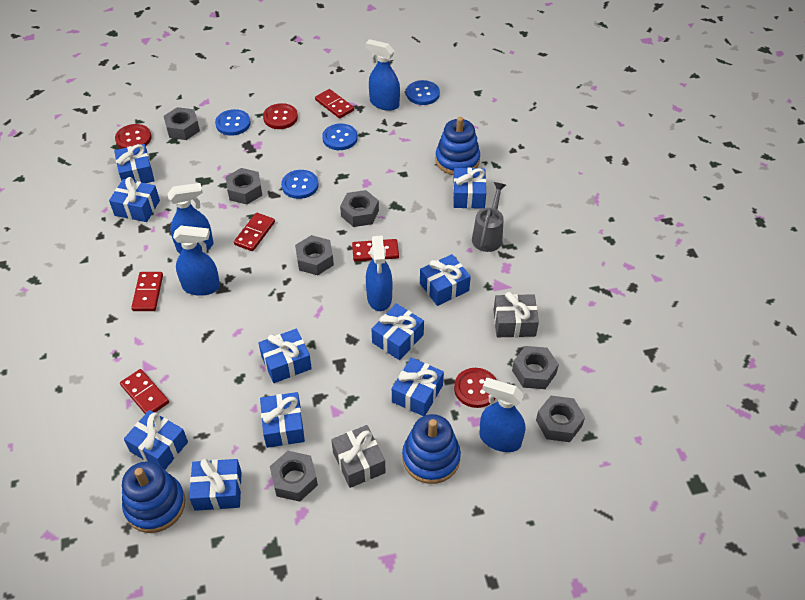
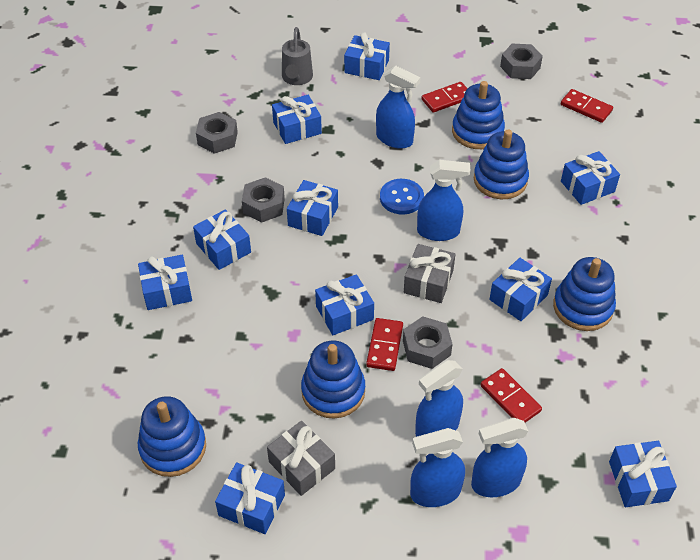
blue button: [215,109,251,136] [281,170,319,199] [322,124,358,150] [406,80,440,105] = 4 -> [380,179,424,214] = 1
blue stacking toy: [122,461,185,533] [402,414,461,484] [435,117,480,175] = 3 -> [138,396,206,477] [301,341,365,418] [452,81,505,149] [474,130,529,199] [553,257,616,331] = 5
grey nut: [164,107,200,140] [226,168,262,205] [270,451,318,502] [295,235,334,275] [340,190,379,227] [512,346,559,389] [536,396,585,442] = 7 -> [196,112,238,154] [242,177,285,223] [403,316,453,369] [500,44,543,79] = 4
red button: [115,124,152,149] [263,103,298,129] [454,368,496,408] = 3 -> none = 0
red domino: [120,369,169,414] [131,272,163,311] [234,213,275,251] [315,89,354,119] [352,239,399,262] = 5 -> [366,318,403,371] [421,82,468,113] [481,368,542,423] [561,89,613,123] = 4

